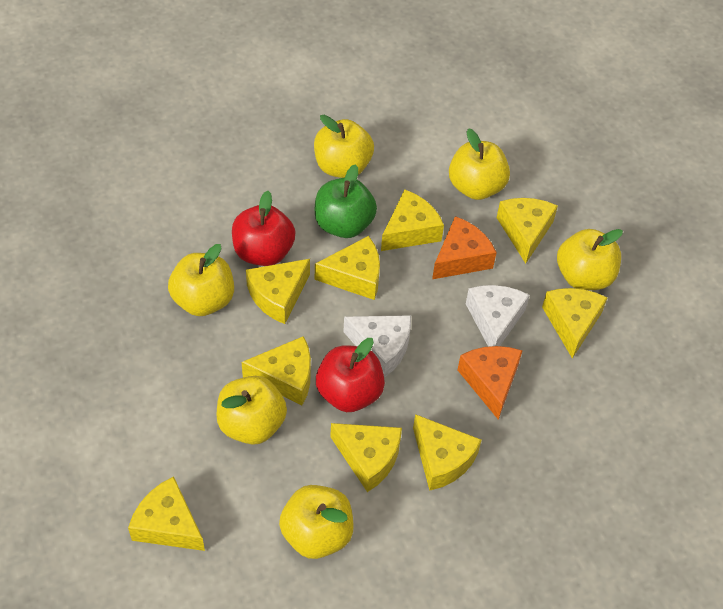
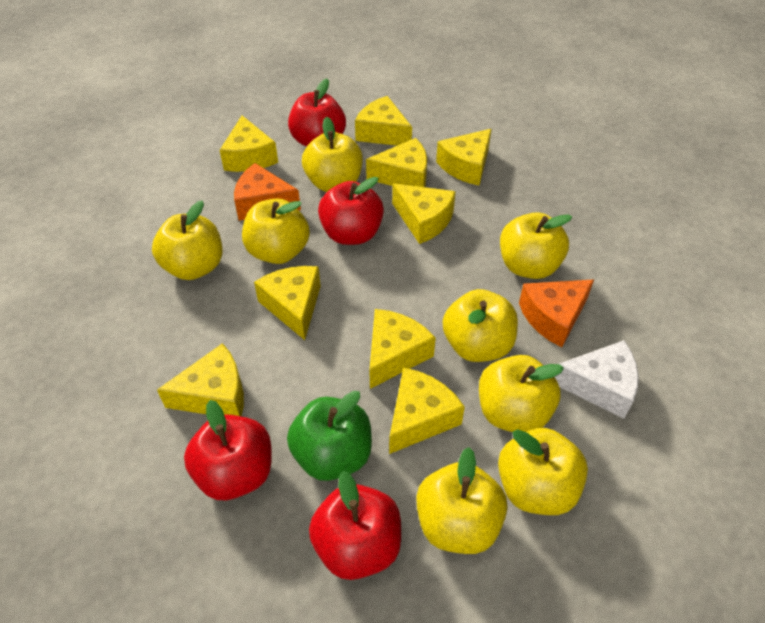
red apple: [232,191,296,266] [316,338,385,412] = 2 -> [184,400,272,500] [288,78,346,147] [309,471,401,580] [318,177,384,245] = 4
white cheese: [343,315,411,378] [466,285,530,347] = 2 -> [555,340,639,419] = 1
yellow apple: [168,244,234,316] [216,376,287,445] [279,485,354,559] [314,115,374,178] [449,128,510,200] [557,229,623,290] = 6 -> [152,201,222,280] [242,199,310,264] [302,117,363,192] [416,447,507,554] [443,289,518,362] [479,355,564,432] [498,428,588,515] [500,212,572,279] = 8

